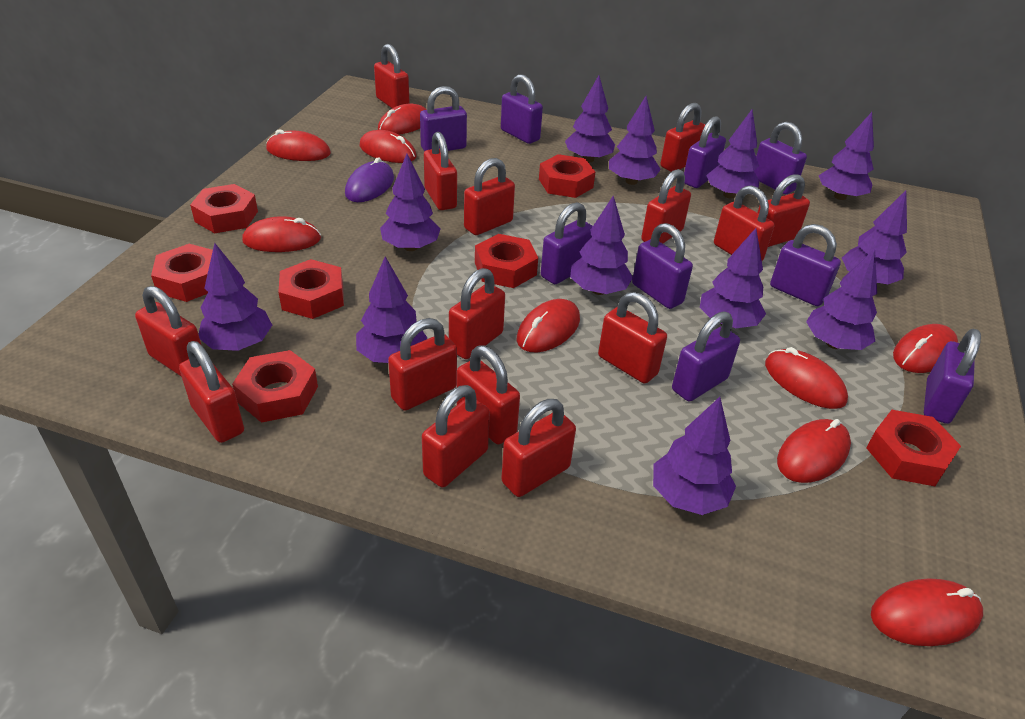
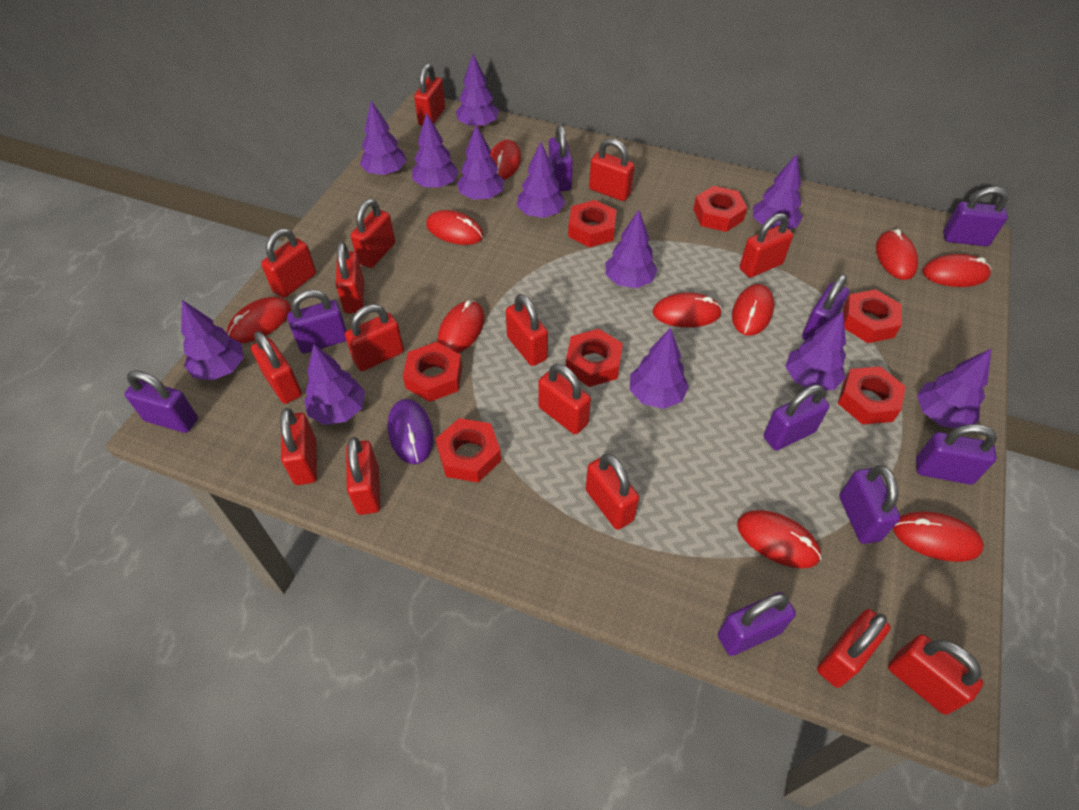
red mouse: [242,216,321,252] [266,129,331,161] [360,130,417,163] [378,104,427,135] [517,299,580,353] [765,347,848,409] [777,419,851,483] [871,578,983,646] [893,324,958,373] = 9 -> [227,297,291,343] [426,210,484,245] [438,300,485,353] [490,140,521,180] [652,292,722,327] [732,284,774,336] [737,510,821,568] [876,229,918,280] [893,511,984,562] [923,254,991,287] = 10

